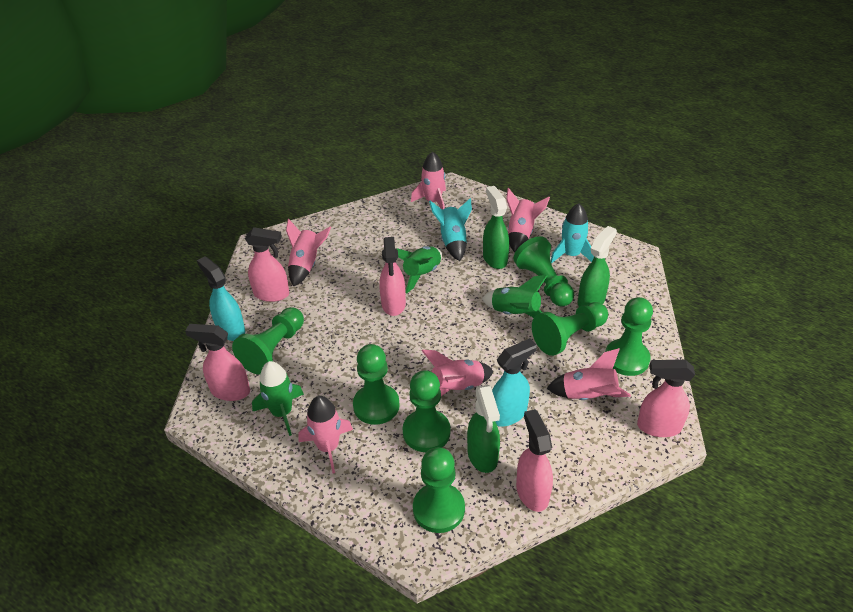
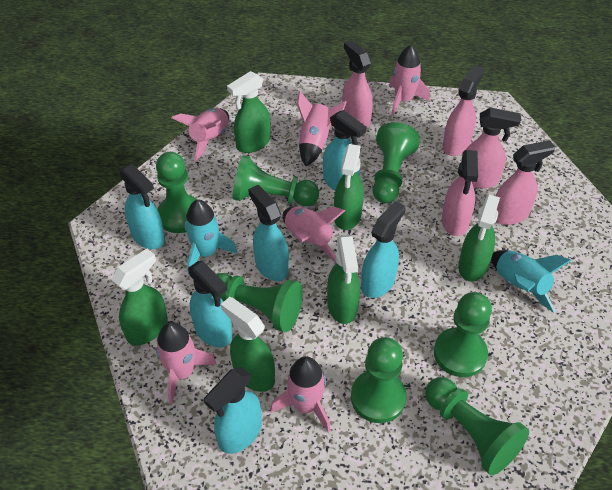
green rocket: [252,361,304,436] [397,246,442,294] [482,275,548,318] = 3 -> none = 0
green spray bottle: [467,385,500,473] [483,186,509,269] [578,226,617,307] = 3 -> [112,249,168,346] [221,297,275,392] [227,71,271,153] [327,235,360,324] [334,144,364,230] [458,194,500,282] = 6
turquoise spray bottle: [197,256,245,341] [492,338,537,426] = 2 -> [119,164,165,249] [188,261,232,347] [204,367,262,454] [248,185,289,281] [323,110,367,190] [361,201,406,298] = 6

